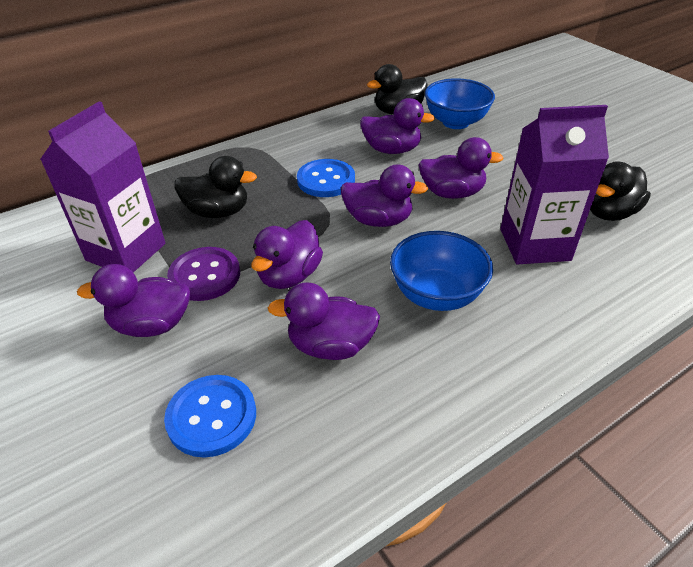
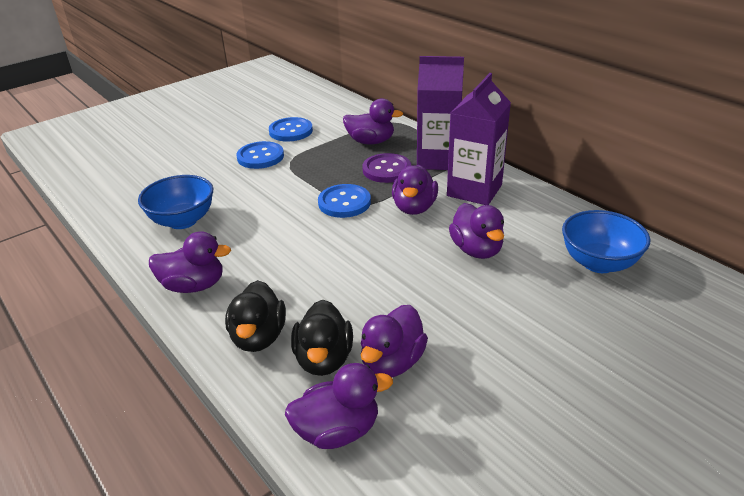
black duck: [174,156,257,218] [367,64,428,115] [590,161,651,221] = 3 -> [225,280,286,352] [291,300,353,376] = 2
blue button: [164,375,256,458] [297,159,355,197] = 2 -> [236,141,284,169] [269,117,313,141] [318,184,371,218] = 3

